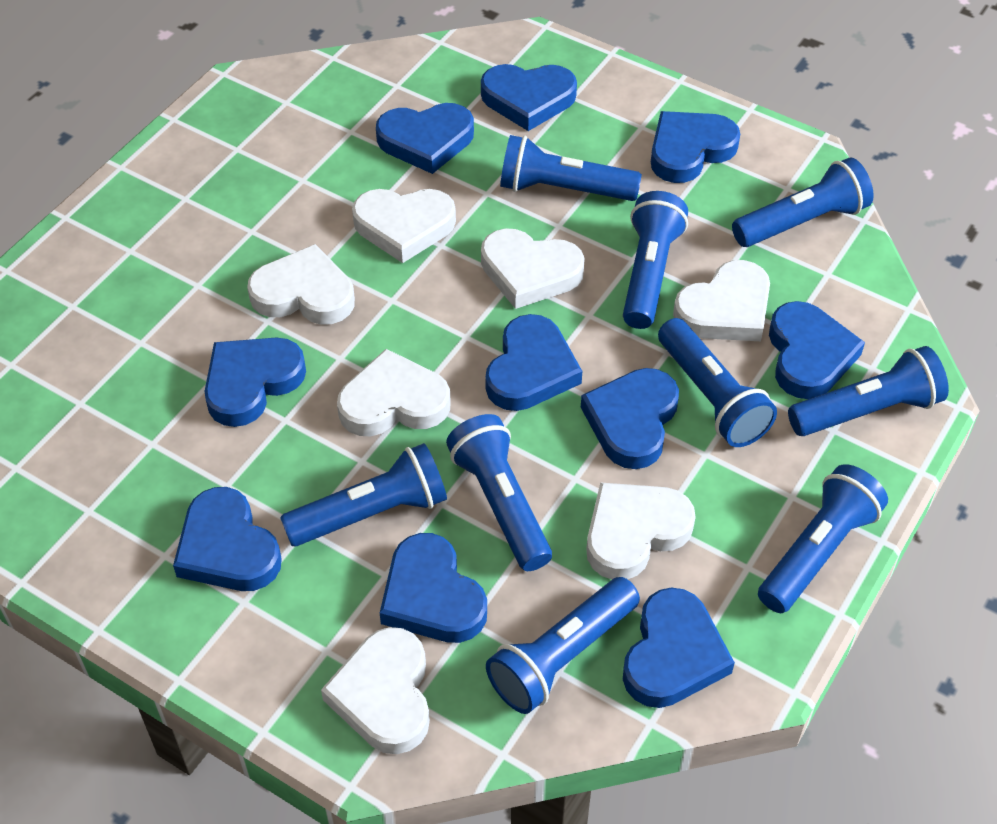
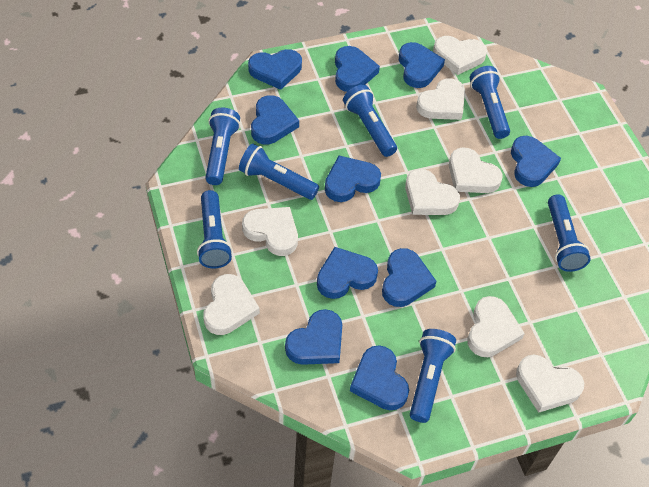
blue flashlight: [280,443,447,546] [446,414,552,571] [486,577,640,714] [500,135,642,201] [623,191,688,329] [658,318,777,447] [732,157,874,247] [758,464,888,613] [788,346,949,436] = 9 -> [197,190,232,268] [205,108,240,185] [239,144,319,200] [343,85,397,157] [410,329,456,423] [470,66,510,139] [548,194,591,272] = 7
white heart: [247,244,355,325] [321,627,430,754] [337,349,451,436] [352,189,456,263] [481,228,585,309] [586,482,696,579] [673,260,770,341] = 7 -> [203,274,260,335] [242,207,298,256] [405,169,460,215] [416,78,465,120] [433,36,487,75] [449,147,503,193] [467,296,525,357] [516,354,584,413] = 8

